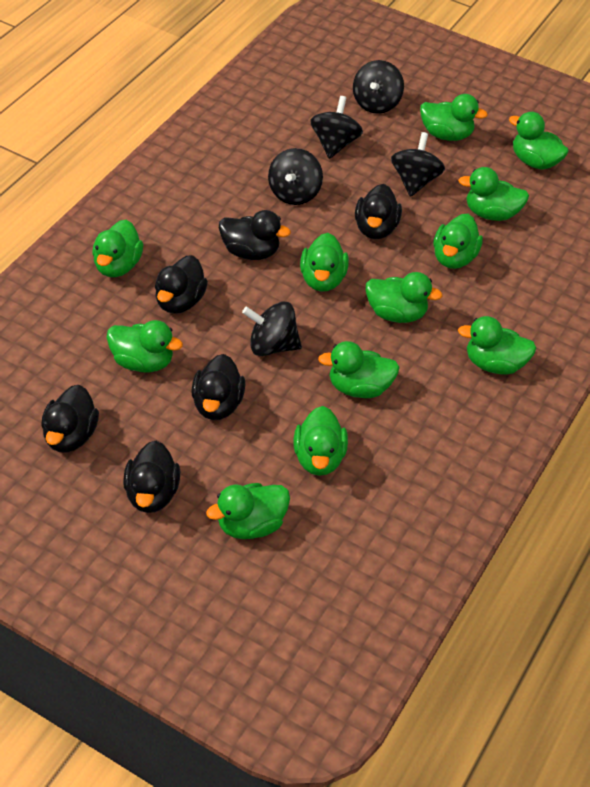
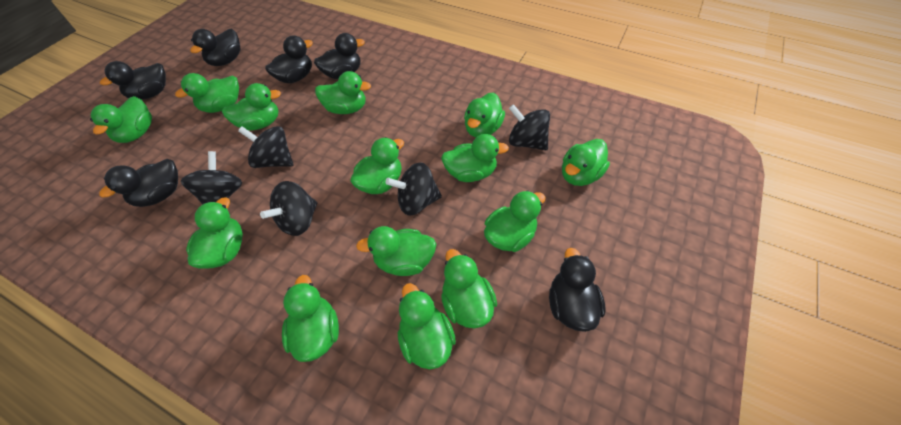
green duck: [92,220,143,277] [106,320,183,372] [206,483,290,539] [293,406,348,476] [300,233,349,292] [318,341,400,398] [366,272,443,323] [420,94,488,141] [433,214,483,269] [458,167,529,221] [458,316,536,375] [509,112,569,170] = 12 -> [90,96,152,143] [175,73,239,113] [186,197,243,269] [222,83,281,131] [282,275,339,362] [315,71,371,114] [350,137,404,194] [356,226,436,276] [398,283,456,369] [441,134,509,182] [441,249,497,328] [464,93,505,137] [484,190,546,252] [562,139,610,186] = 14

